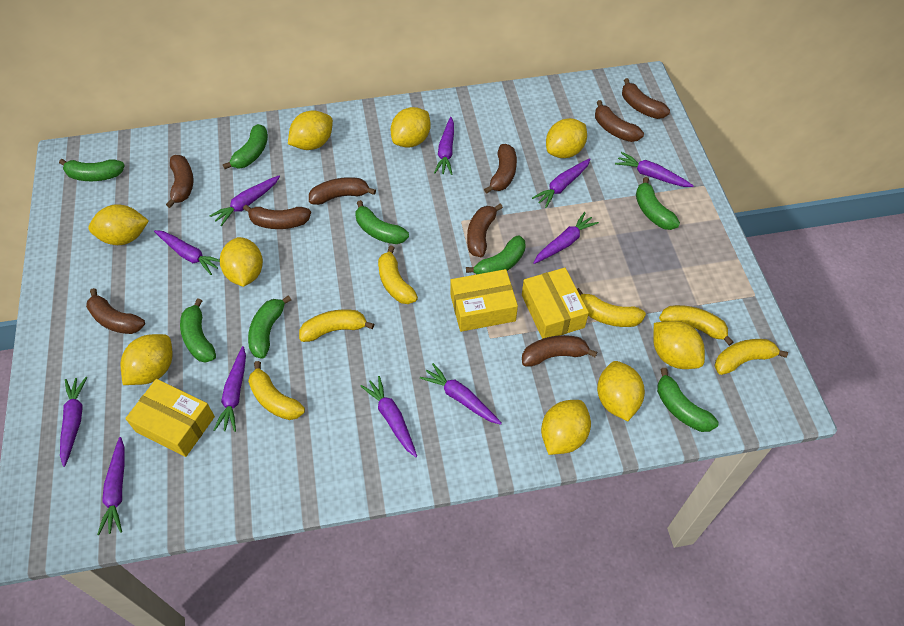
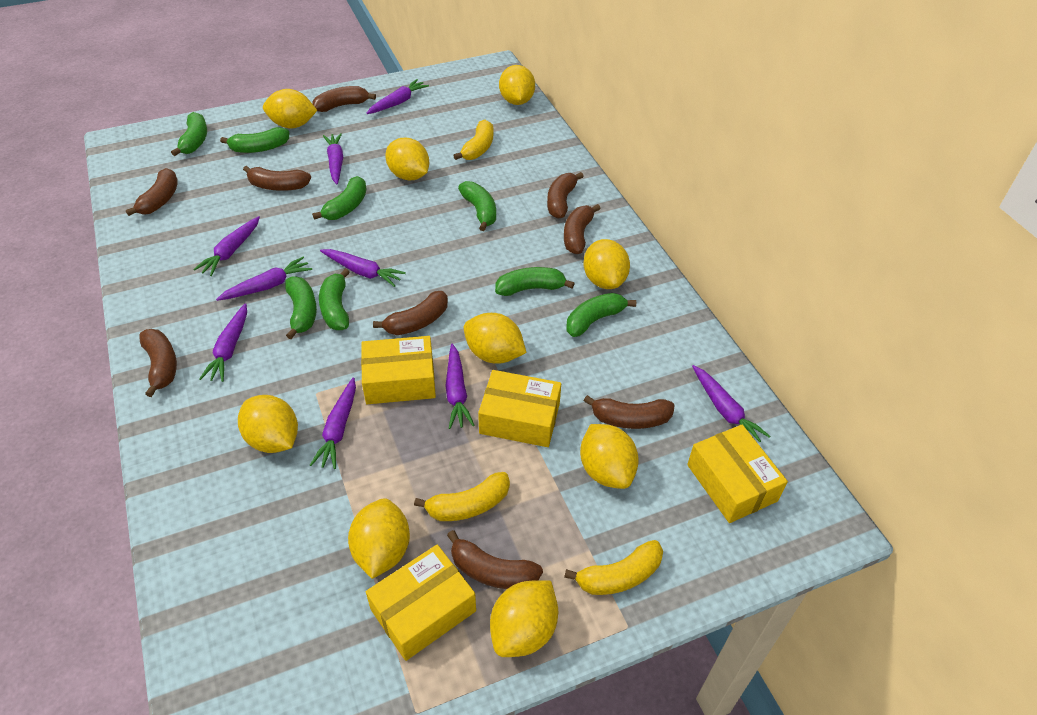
purple carrot: [60,377,87,467] [97,437,124,535] [154,230,220,275] [210,176,280,226] [214,346,246,432] [361,376,417,457] [420,363,502,425] [434,117,454,175] [532,158,591,208] [533,212,599,264] [615,152,694,187] = 11 -> [193,216,260,276] [199,303,247,382] [216,257,312,301] [310,377,356,469] [320,249,406,287] [323,133,343,184] [366,79,429,114] [445,344,475,429] [692,365,770,442] = 9
yellow banana: [248,361,305,420] [299,309,374,342] [378,245,418,304] [577,288,646,327] [659,305,733,346] [714,339,788,375] = 6 -> [414,472,510,521] [453,120,493,160] [564,540,663,595] = 3
yellow box: [125,379,215,457] [450,269,518,332] [522,268,589,339] = 3 -> [361,336,436,404] [366,544,476,661] [478,370,561,447] [687,425,788,523] = 4

